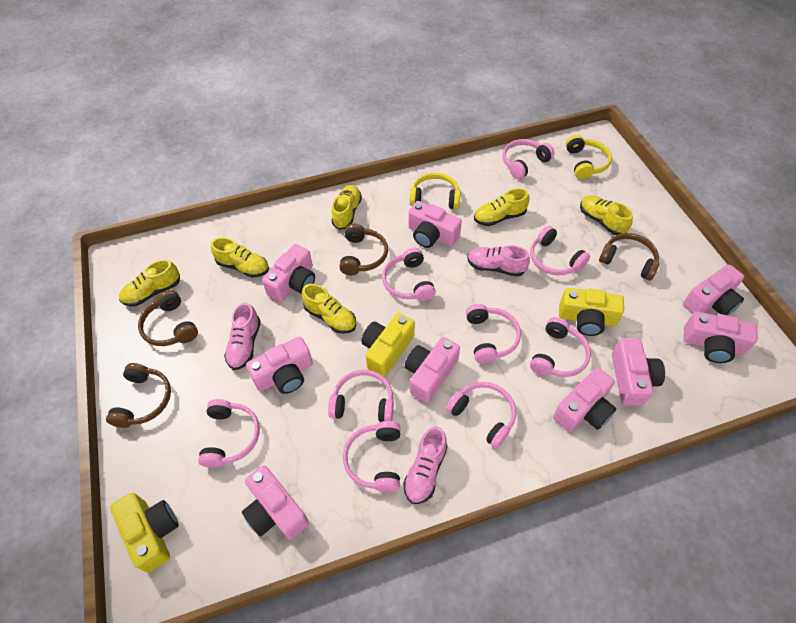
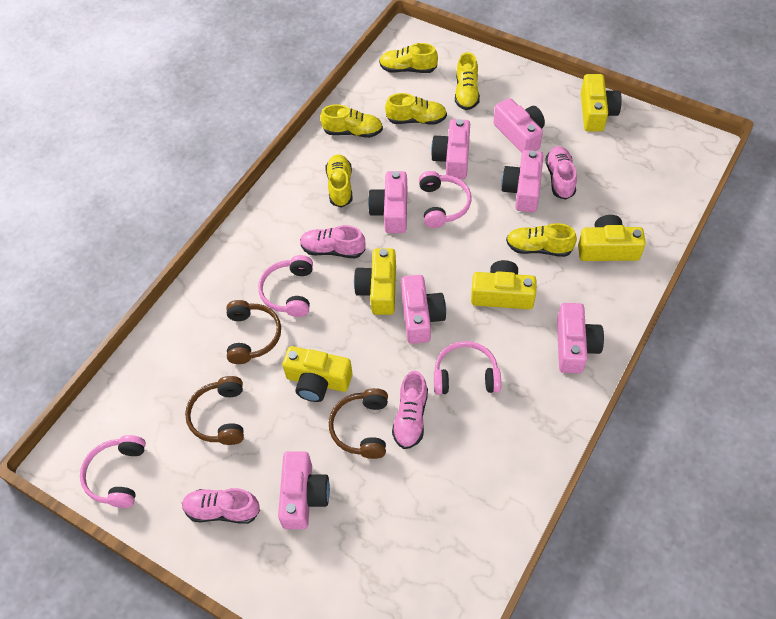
brown headphones: [106,363,171,428] [138,290,198,346] [339,223,388,275] [599,233,659,280] = 4 -> [185,376,244,445] [226,300,281,364] [329,388,388,459] = 3
pink camera: [242,465,309,540] [246,337,313,394] [262,244,315,302] [405,337,460,403] [408,201,462,248] [553,368,616,432] [612,338,665,406] [683,264,744,315] [684,311,758,363] = 9 -> [278,451,330,529] [368,171,407,233] [401,275,446,344] [431,119,470,179] [493,98,545,153] [501,150,543,212] [557,303,604,373] = 7
pink headphones: [198,399,260,468] [328,370,394,422] [343,421,401,492] [382,248,436,301] [446,382,516,448] [466,304,521,363] [502,139,555,179] [530,226,590,276] [530,317,591,377] = 9 -> [80,435,146,508] [258,255,313,317] [419,171,471,228] [434,341,501,395] = 4
pink shoe: [224,303,261,370] [403,427,448,504] [467,245,530,277] = 3 -> [182,488,260,524] [300,225,366,258] [392,371,428,449] [545,146,577,200] = 4
yellow camera: [110,493,179,573] [361,313,415,377] [559,288,624,336] = 3 -> [282,346,352,402] [354,248,396,315] [471,260,537,309] [578,215,646,261] [581,74,622,132] = 5
yellow headphones: [409,173,461,209] [565,135,612,179] = 2 -> none = 0

